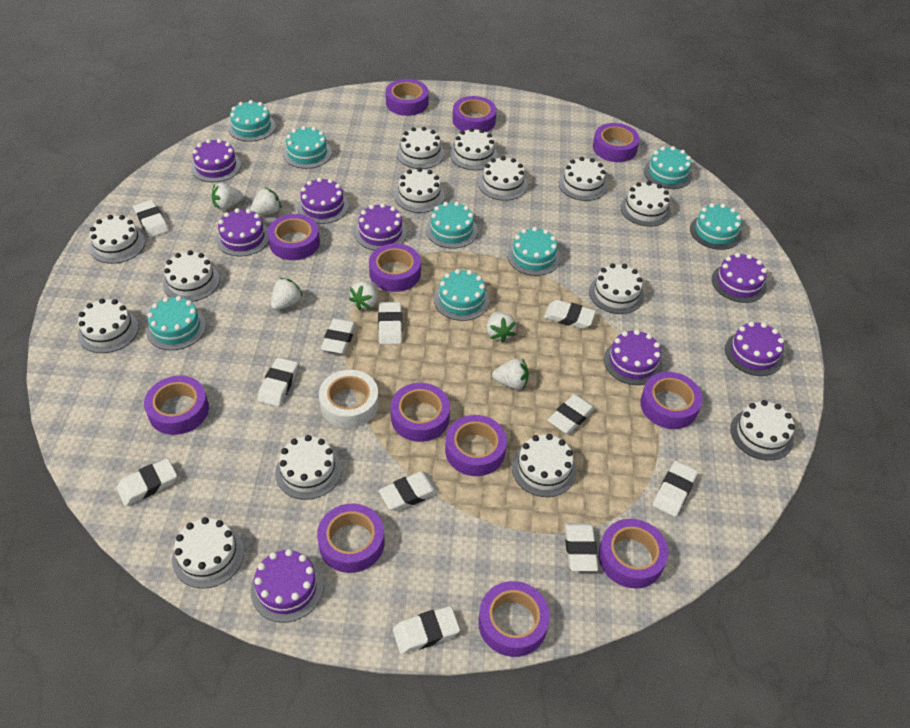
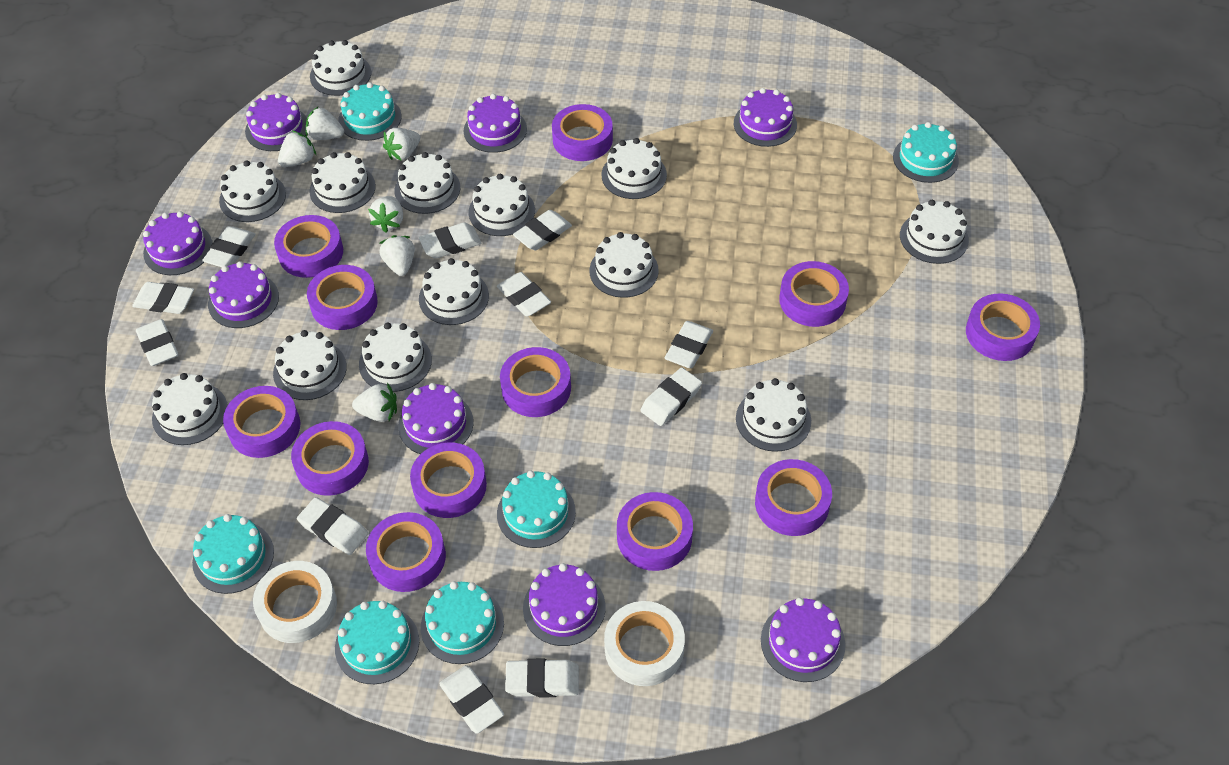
turquoise cake: [146,296,206,350] [228,100,276,142] [283,126,332,169] [426,202,478,249] [434,269,490,321] [507,227,560,276] [644,146,692,189] [690,203,742,250] = 8 -> [192,514,274,594] [335,601,419,684] [338,82,402,141] [421,581,504,664] [497,471,576,548] [893,122,959,183] = 6
white cake: [78,298,139,353] [89,215,145,264] [163,250,220,302] [172,517,244,589] [275,435,341,500] [394,168,445,213] [397,127,444,169] [450,128,498,170] [478,156,528,201] [512,434,577,497] [559,157,608,201] [589,263,644,314] [621,181,671,227] [730,400,795,461] = 14 -> [152,373,228,445] [219,160,286,222] [273,330,347,400] [309,152,376,213] [310,40,371,96] [359,322,432,392] [395,152,460,214] [419,258,489,325] [468,174,535,236] [589,232,659,298] [602,138,667,199] [736,378,811,452] [900,200,969,264] = 13
white tape: [319,370,379,428] = 1 -> [253,561,337,643] [604,601,685,686] = 2

